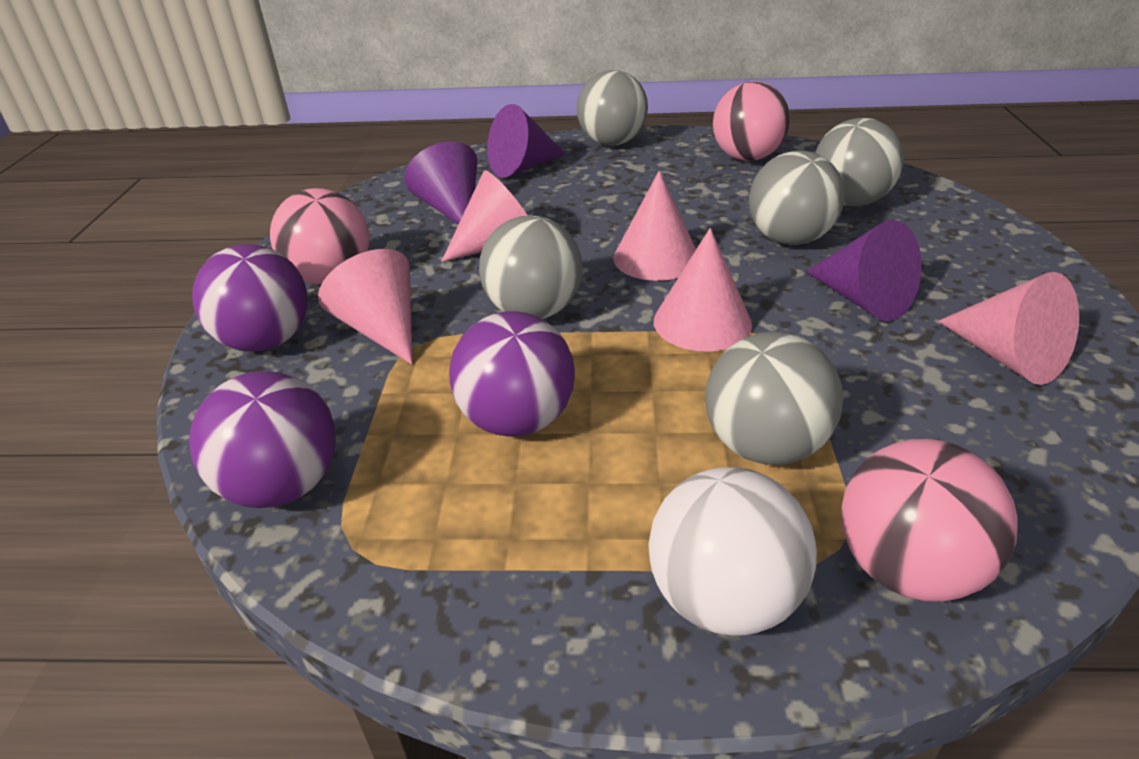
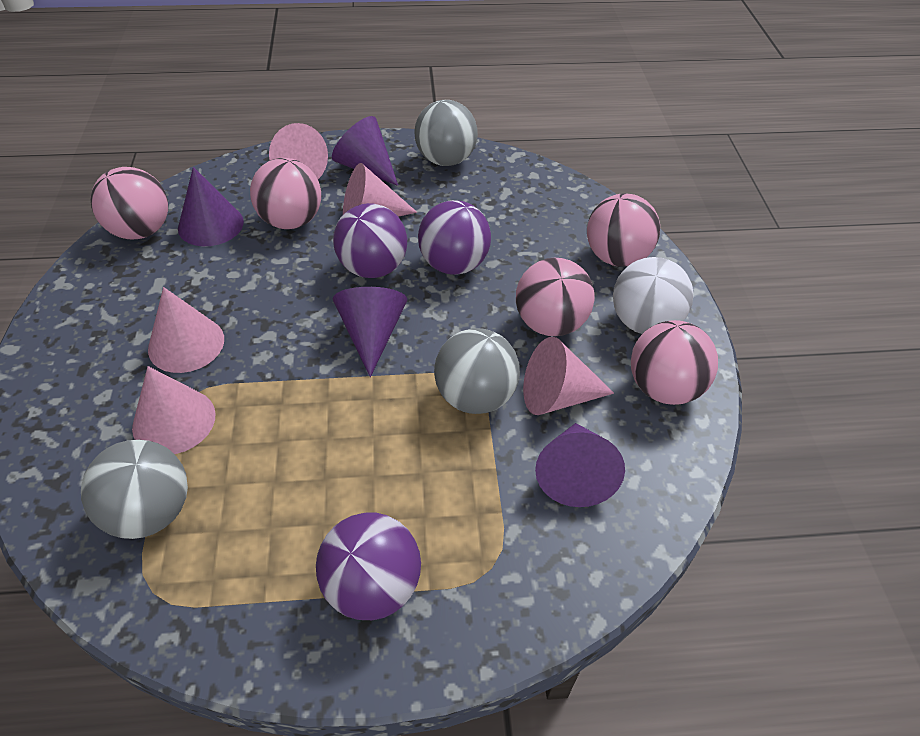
grey ball: [479,215,583,319] [577,70,648,146] [705,332,843,465] [749,151,845,245] [815,118,904,206] = 5 -> [81,440,188,539] [414,100,478,166] [434,328,520,414] = 3
pink ball: [270,188,369,285] [713,81,790,161] [841,439,1018,602] = 3 -> [91,167,168,239] [250,158,321,229] [516,258,595,336] [587,193,660,267] [631,320,718,405] = 5
purple cone: [404,141,478,225] [487,104,566,178] [806,220,922,321] = 3 -> [178,167,244,246] [332,116,398,186] [333,287,407,377] [535,423,625,507] = 4

